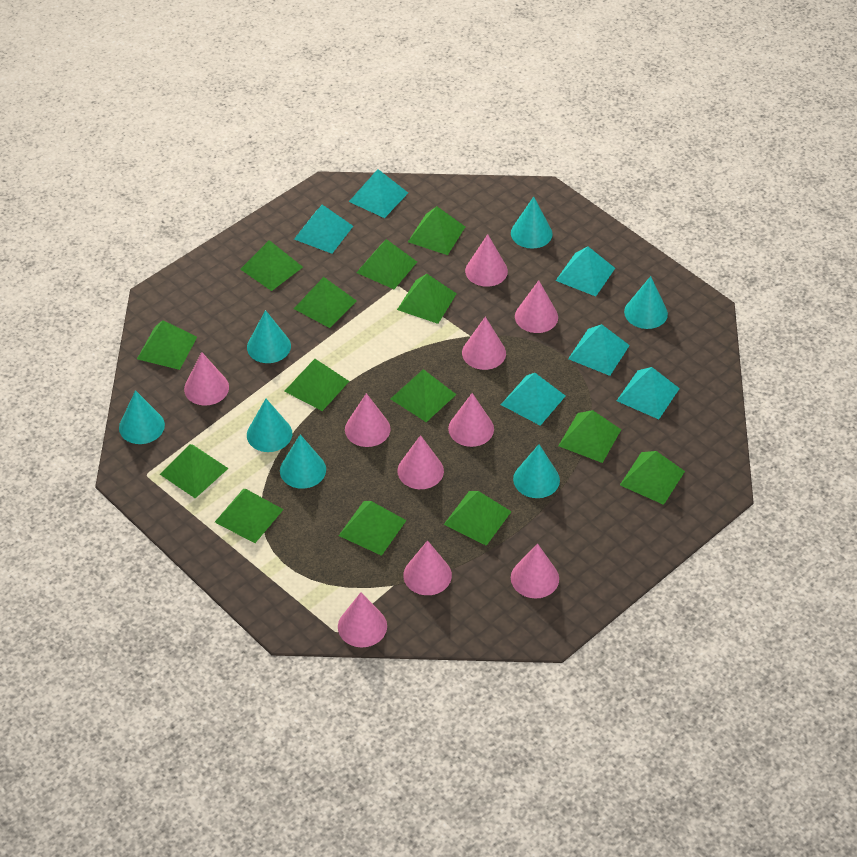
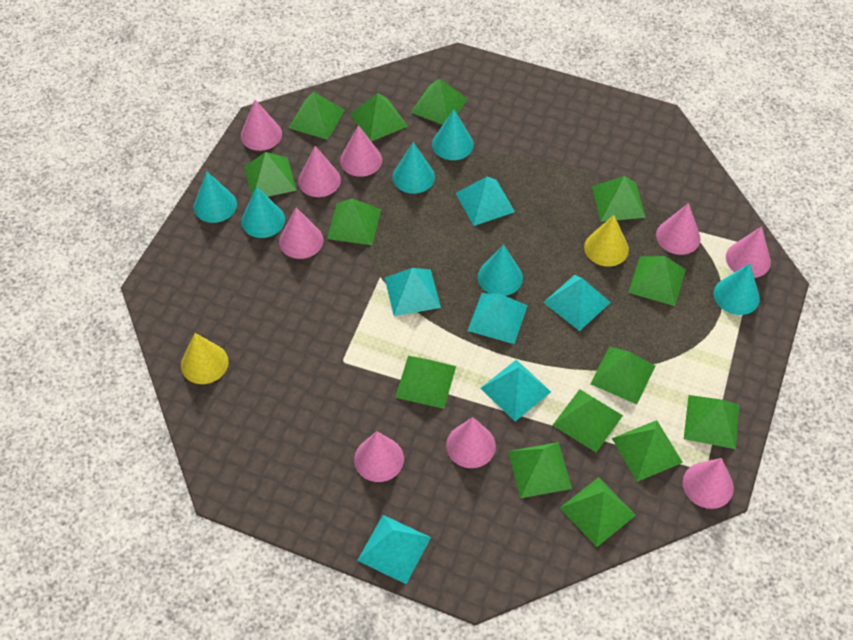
pink cone: [184,352,229,406] [338,592,387,647] [345,393,391,447] [397,435,444,489] [403,540,452,595] [448,393,494,447] [462,317,506,370] [465,234,508,287] [511,543,559,598] [515,280,558,333] = 10 -> [241,100,282,151] [279,207,323,259] [298,146,341,197] [340,125,382,177] [354,431,404,482] [446,417,496,468] [656,203,701,255] [683,458,734,509] [726,226,771,278] = 9
turquoise cone: [119,390,165,444] [247,310,291,363] [247,399,292,452] [280,434,326,489] [511,197,553,249] [513,444,560,498] [624,276,668,329] = 7 -> [194,172,237,223] [241,186,285,238] [393,142,435,194] [432,109,474,160] [478,244,523,296] [714,263,760,315] = 6
yellow cone: none = 0 -> [181,333,229,384] [584,215,629,266] = 2

